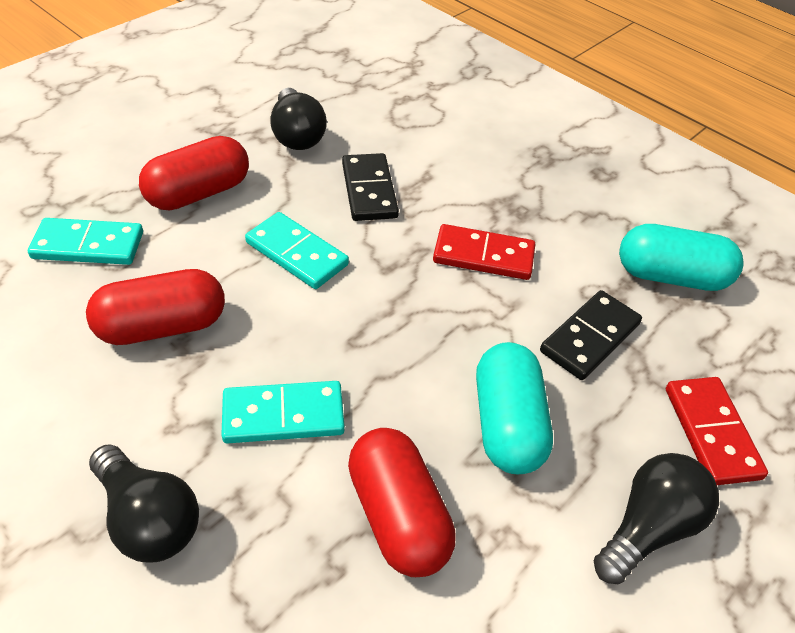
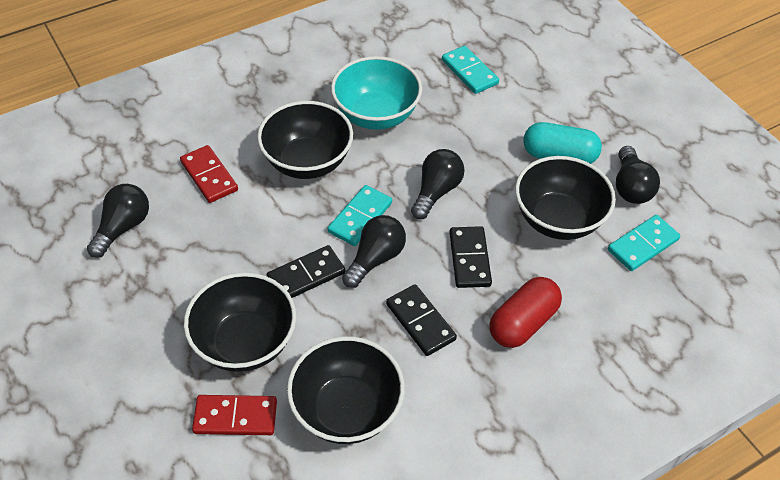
black bowl: none = 0 -> [184,272,296,372] [257,101,353,179] [287,336,405,444] [515,156,616,240] = 4
black domino: [342,153,399,221] [540,290,642,380] = 2 -> [267,245,345,298] [386,284,457,356] [449,226,492,288] = 3
black light bulb: [89,444,199,562] [270,88,327,150] [594,453,719,584] = 3 -> [87,184,149,258] [342,215,406,288] [411,149,464,219] [616,146,660,204] = 4
red capsule: [86,269,225,345] [139,136,249,211] [348,428,456,577] = 3 -> [489,277,562,348] = 1
turquoise bowl: none = 0 -> [331,56,422,130] = 1
turquoise capsule: [476,342,553,474] [619,224,744,291] = 2 -> [523,122,602,164] = 1

